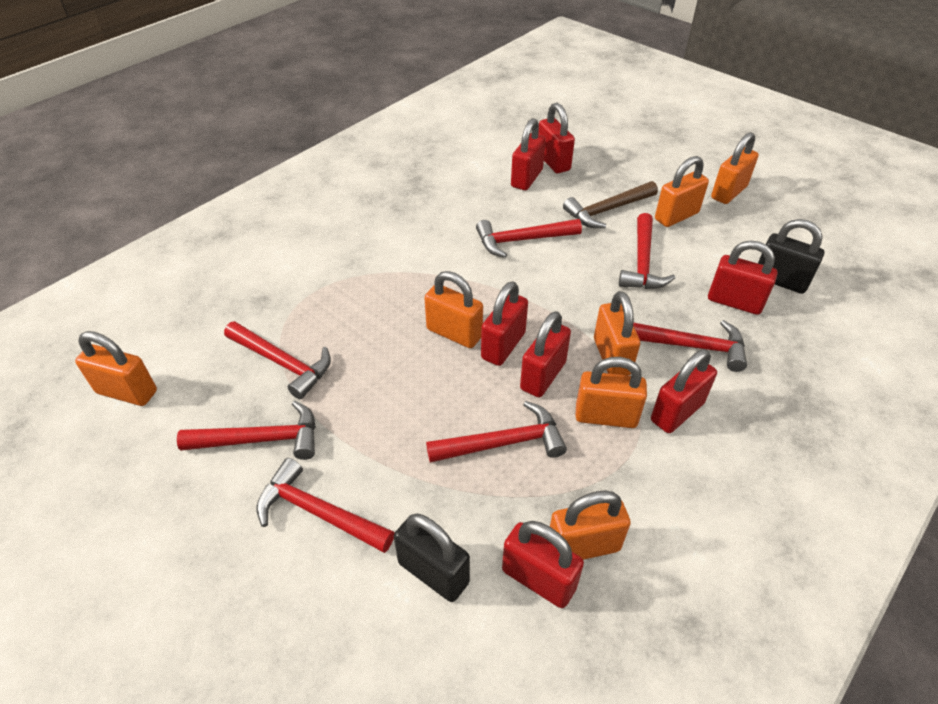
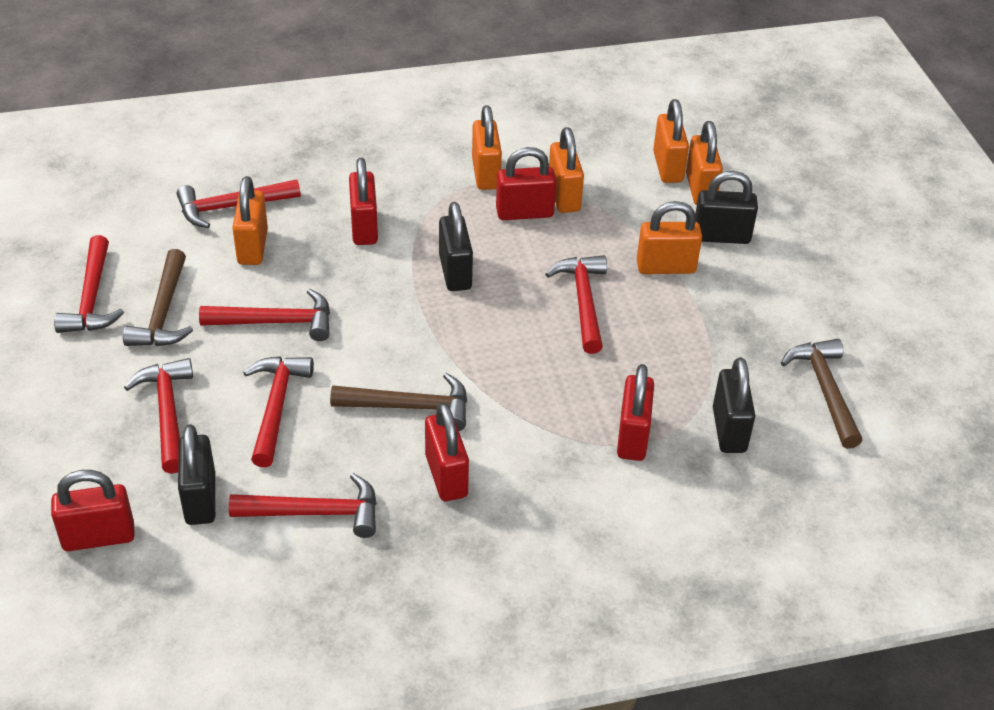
black padlock: [394,513,470,602] [758,219,824,294] = 2 -> [178,424,215,525] [439,202,473,291] [695,171,758,244] [713,357,755,453] = 4
brown hammer: [563,181,658,228] = 1 -> [123,249,193,346] [330,373,467,431] [781,339,862,449] = 3
orange padlock: [75,331,157,406] [424,271,483,348] [550,490,631,560] [575,357,647,428] [594,291,640,376] [655,156,709,227] [711,132,759,204] = 7 -> [232,176,268,265] [472,105,502,190] [549,127,584,213] [637,201,702,274] [653,99,689,183] [686,121,723,205] = 6
red padlock: [481,281,528,366] [502,521,584,608] [511,118,546,190] [520,311,571,397] [538,103,575,173] [651,349,717,433] [708,241,778,315] = 7 -> [51,470,135,551] [349,158,378,245] [425,403,469,501] [496,147,557,220] [617,364,654,461] = 5

